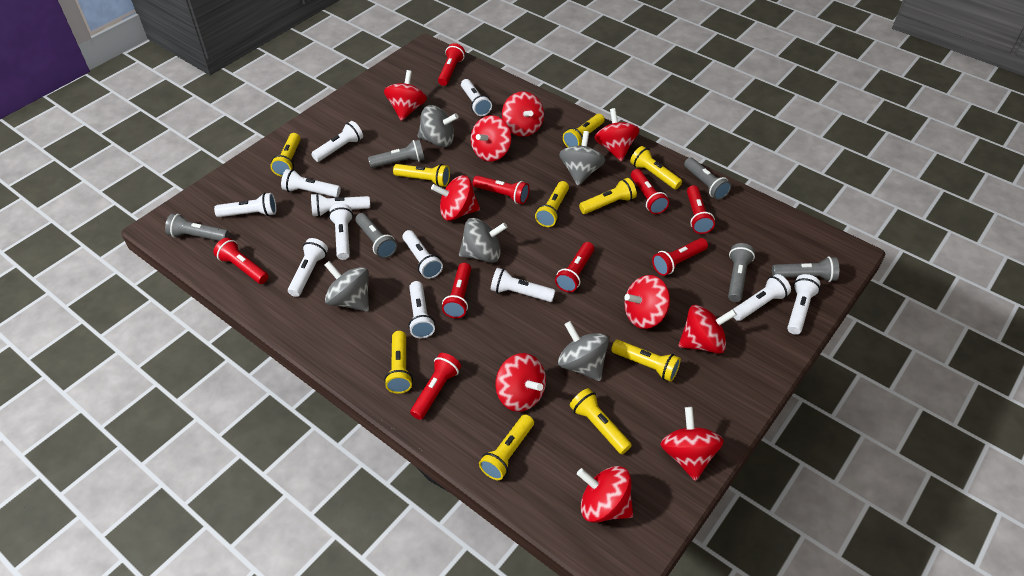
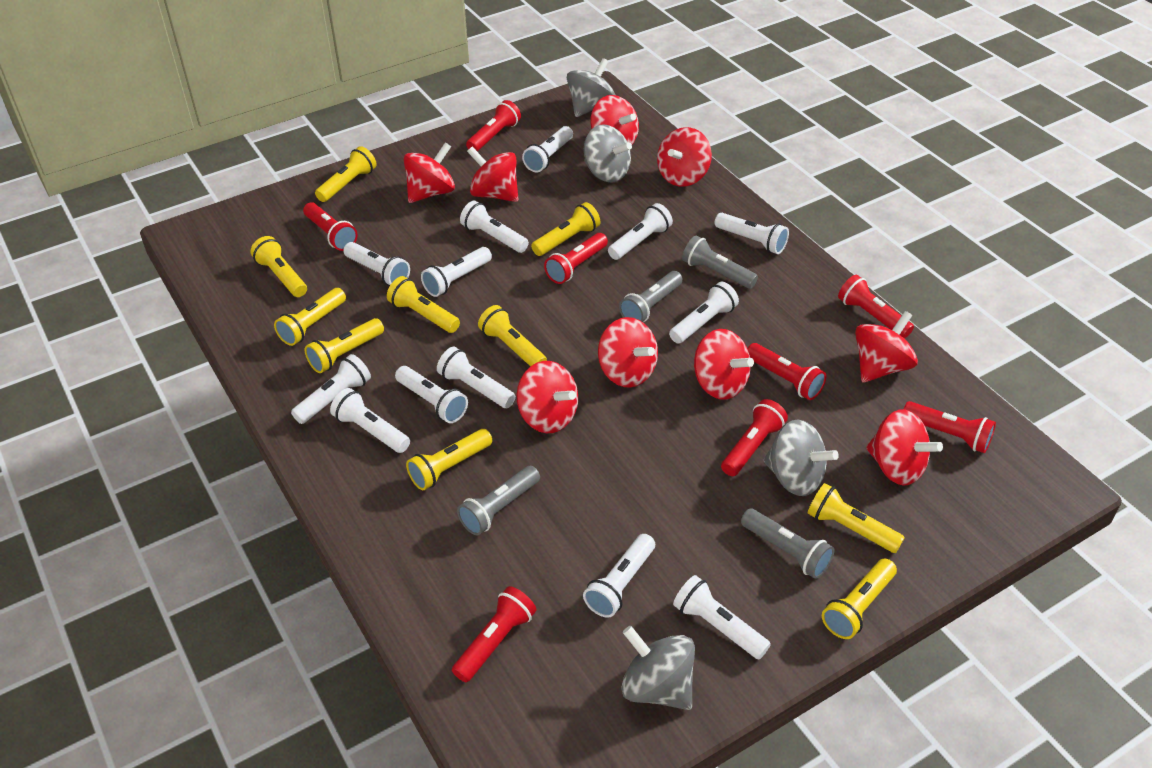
grey flashlight: [165,214,229,241] [355,213,397,258] [368,140,425,168] [684,157,731,200] [728,243,755,302] [772,256,839,282] = 6 -> [457,466,540,535] [619,271,683,322] [682,235,758,289] [741,509,835,579] = 4
grey spinning top: [325,261,369,311] [418,105,459,147] [459,218,507,263] [558,321,609,381] [559,131,605,186] = 5 -> [567,58,615,117] [584,124,632,183] [621,626,695,710] [763,419,839,496] = 4
red flashlight: [213,238,269,284] [410,353,461,420] [438,43,465,86] [442,263,471,318] [473,175,530,204] [555,242,594,292] [631,169,669,214] [652,238,708,276] [687,185,715,234] = 9 -> [303,202,358,251] [452,586,536,682] [466,100,521,152] [544,233,608,284] [721,399,788,476] [747,343,826,400] [838,275,914,338] [904,401,996,453] = 8
red spinning top: [384,70,427,121] [431,175,480,221] [471,115,511,162] [495,353,546,412] [502,91,544,137] [577,466,633,523] [594,108,639,161] [624,275,670,329] [660,407,724,481] [679,305,737,354] = 10 -> [404,142,455,203] [467,146,518,202] [517,361,578,433] [590,95,639,145] [598,317,658,388] [657,127,712,187] [694,329,754,400] [855,311,918,382] [866,409,943,486] = 9
white flashlight: [214,193,276,217] [281,169,341,197] [288,238,328,297] [311,121,363,162] [311,193,370,217] [329,204,353,260] [402,230,443,279] [408,281,435,338] [461,79,492,116] [491,268,556,302] [733,274,791,321] [787,274,821,335] = 12 -> [291,354,371,424] [330,388,410,453] [343,242,410,286] [395,366,468,423] [421,247,492,297] [437,347,516,408] [460,201,529,253] [522,126,573,172] [583,534,655,618] [608,203,673,260] [669,282,739,344] [673,575,771,659] [715,213,789,254] = 13

